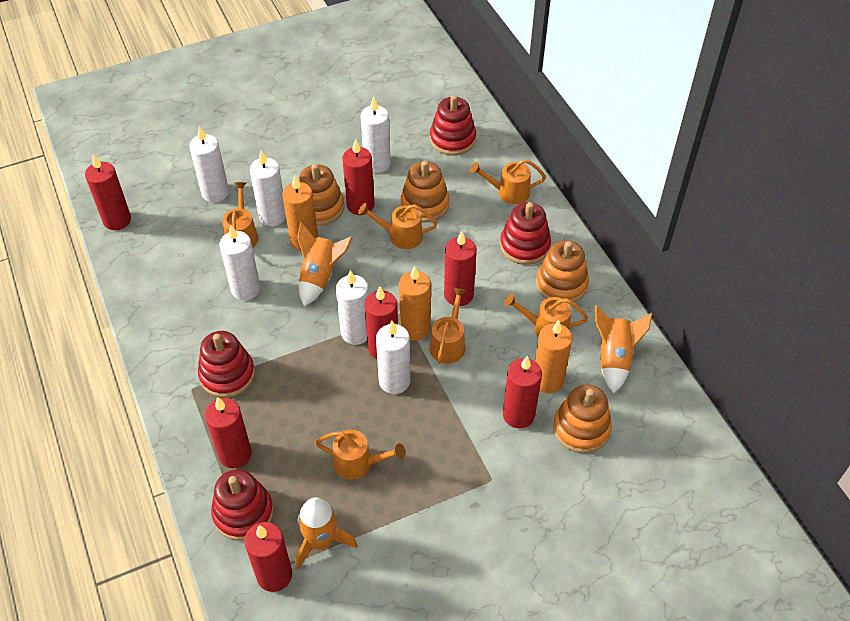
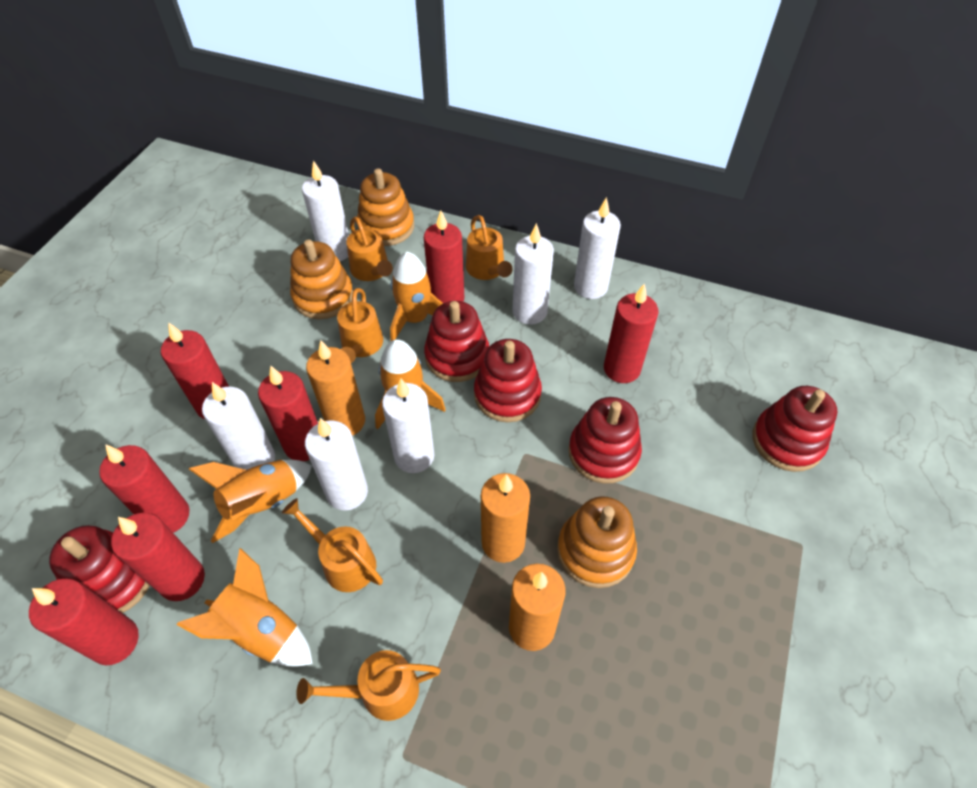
orange rocket: [295,497,358,570] [297,222,353,306] [595,305,653,394] = 3 -> [177,548,313,667] [189,460,312,543] [375,339,446,429] [390,252,443,341] = 4
orange stacking toy: [299,164,344,226] [401,161,449,222] [536,240,589,302] [553,385,612,453] = 4 -> [290,239,354,319] [357,168,414,246] [557,496,637,588] = 3
orange watering can: [222,182,258,248] [315,430,406,479] [358,203,437,249] [429,288,467,364] [470,159,546,204] [504,294,588,337] = 6 -> [282,498,383,592] [296,650,441,721] [337,288,383,363] [346,217,393,281] [466,215,513,280] = 5
red stacking toy: [198,331,255,398] [211,469,274,541] [430,95,476,156] [500,202,551,265] = 4 -> [49,525,150,613] [424,301,489,382] [474,339,542,422] [568,397,642,484] [752,386,837,472] = 5

